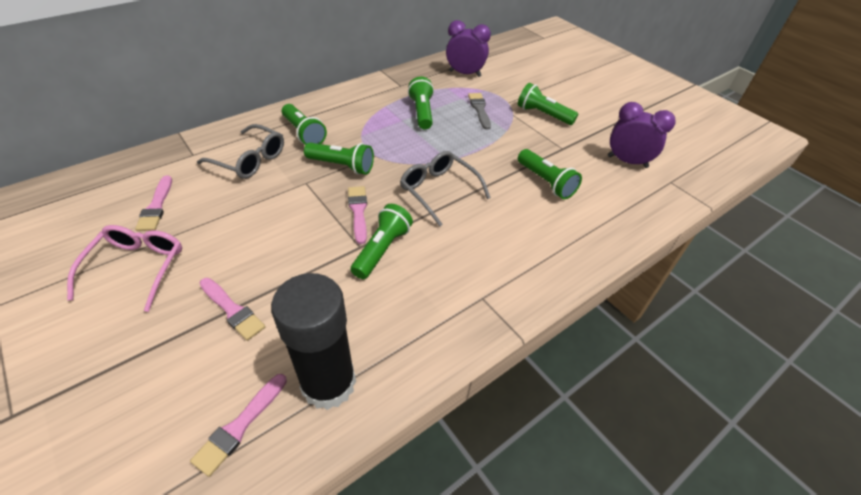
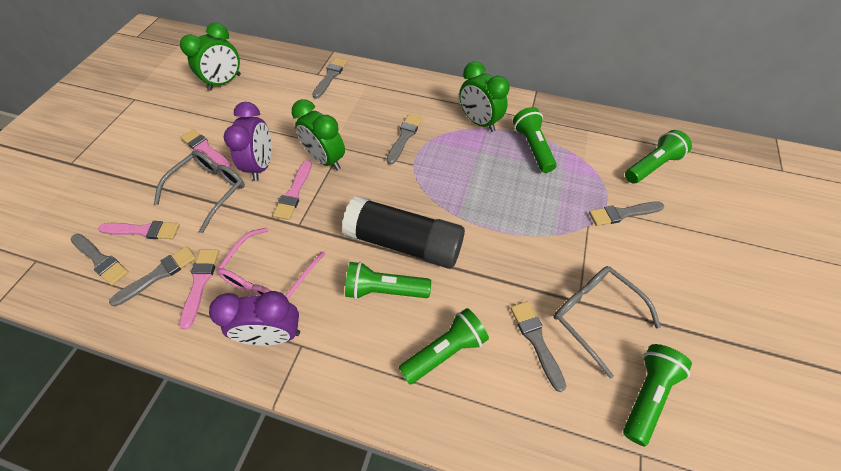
green clock: none = 0 -> [180,23,241,91] [292,99,345,171] [459,61,509,132] = 3
green flashlight: [282,104,327,145] [304,143,374,175] [351,204,413,279] [408,76,434,129] [518,83,578,125] [518,149,582,199] = 6 -> [345,261,431,299] [399,308,489,385] [513,107,557,173] [623,344,692,447] [625,130,692,183] = 5
grey brush: [468,93,491,130] = 1 -> [71,234,129,285] [109,246,196,306] [312,57,347,99] [387,114,422,165] [511,301,566,392] [589,201,664,226] = 6

